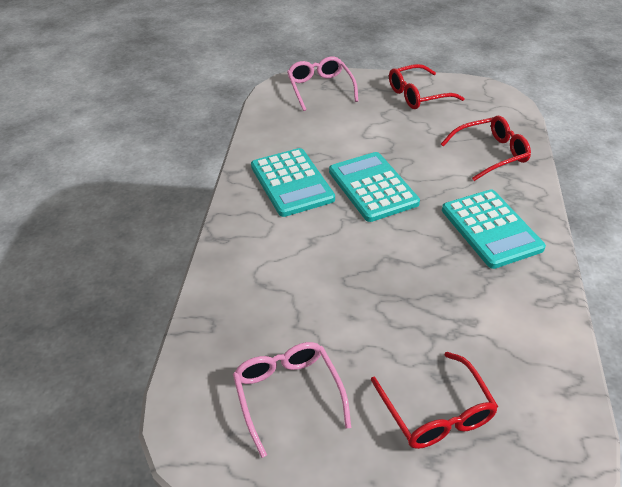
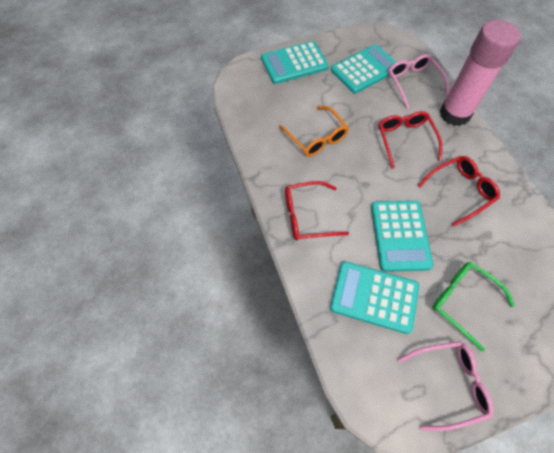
green glasses: none = 0 -> [432,262,515,352] = 1
orange glasses: none = 0 -> [279,106,349,157] = 1
pink glue stick: none = 0 -> [440,20,521,126] = 1
turquoise calculator: [251,148,335,217] [329,152,420,222] [442,190,546,269] = 3 -> [261,41,329,84] [330,262,419,334] [331,45,396,93] [371,201,433,272] = 4

